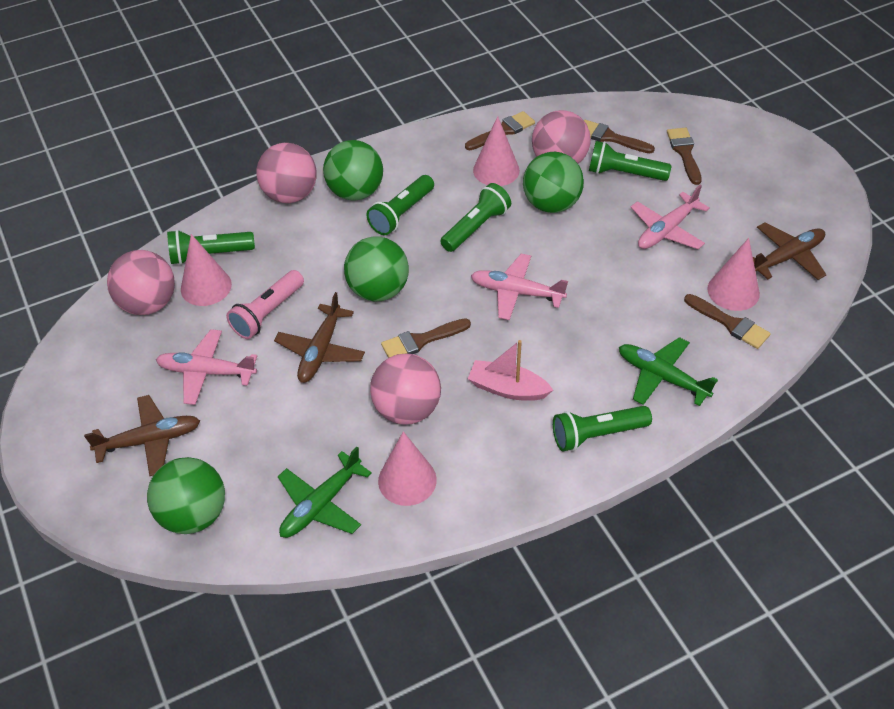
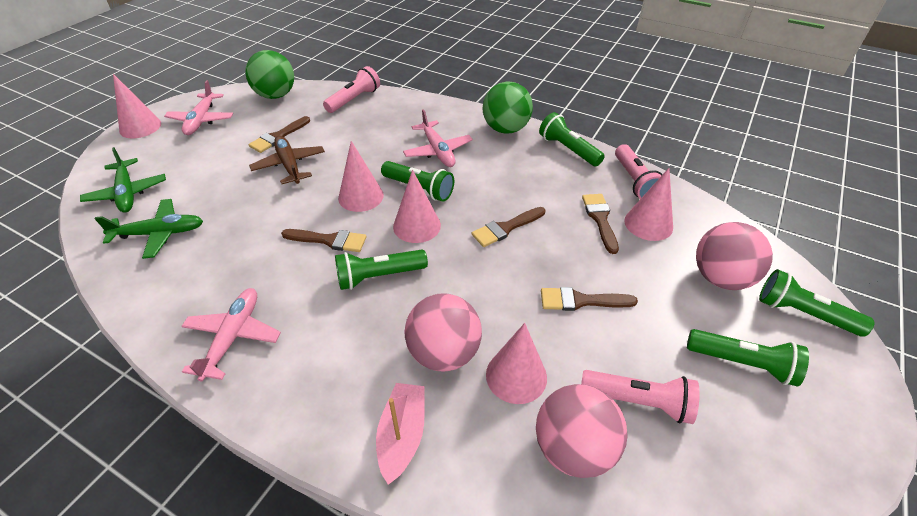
brown plane: [84,395,200,476] [274,292,365,383] [753,222,826,280] = 3 -> [249,136,325,184] = 1
green ball: [147,457,225,534] [323,140,383,201] [344,237,409,301] [523,152,584,213] = 4 -> [245,50,294,99] [482,81,533,134] = 2
pink ball: [107,250,175,315] [256,143,317,203] [370,353,441,425] [532,110,591,164] = 4 -> [405,293,482,372] [536,384,628,478] [696,222,773,290] = 3
pink cone: [181,234,232,306] [378,431,437,506] [473,116,520,186] [707,238,760,311] = 4 -> [113,74,161,138] [338,141,384,212] [393,170,441,243] [486,323,547,404] [624,168,673,241] = 5
pink flashlight: [226,270,304,339] = 1 -> [323,66,380,113] [581,370,700,424] [615,144,663,199] = 3

